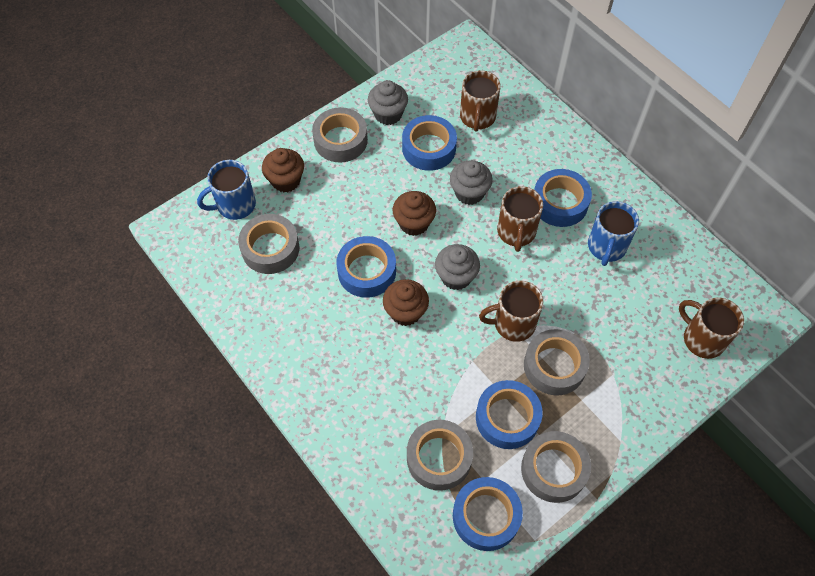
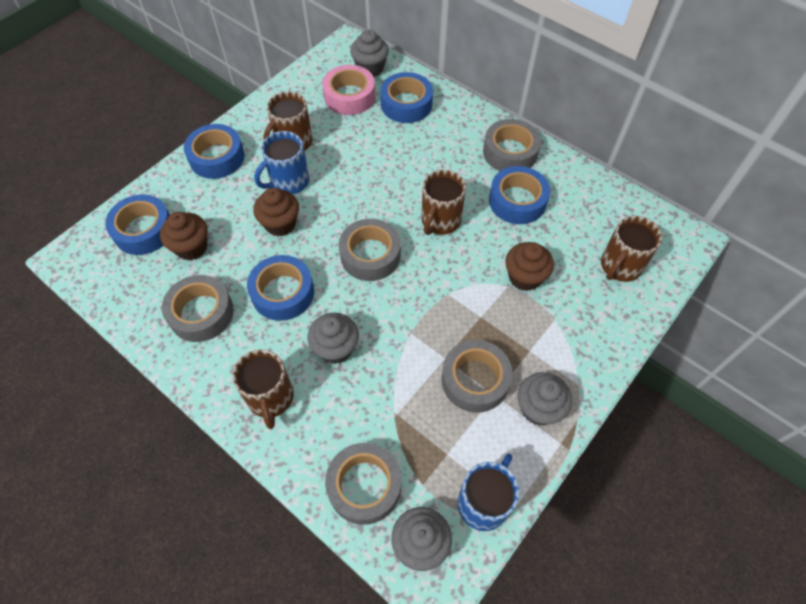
grey cupcake: [368,80,408,125] [435,244,480,290] [450,160,493,205] = 3 -> [308,313,359,364] [350,29,389,77] [391,507,452,571] [518,372,572,426] = 4
pink tape: none = 0 -> [322,65,375,115] = 1

